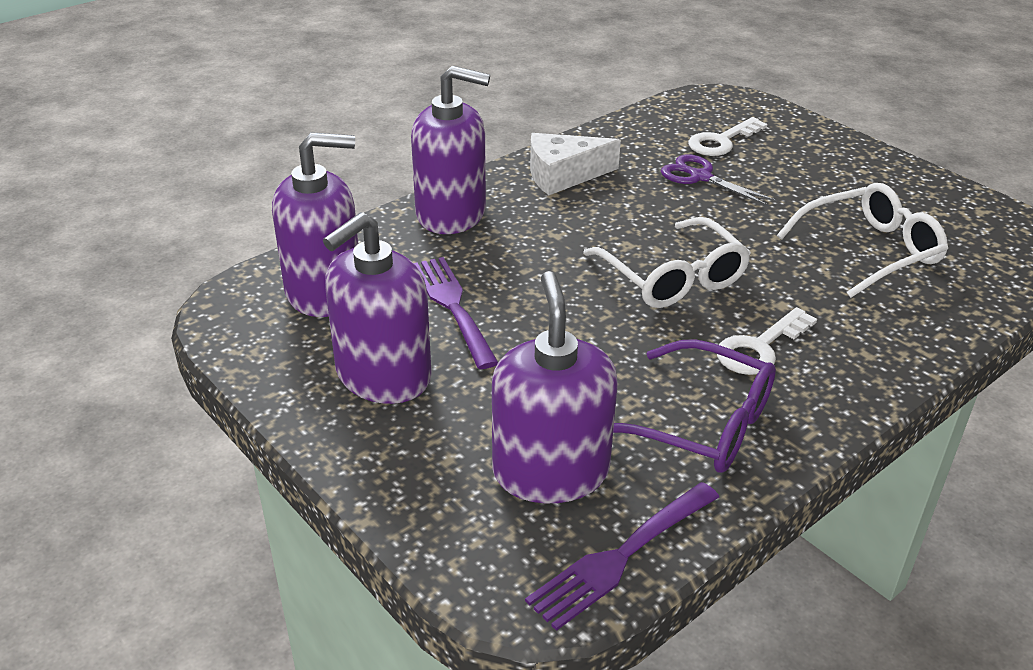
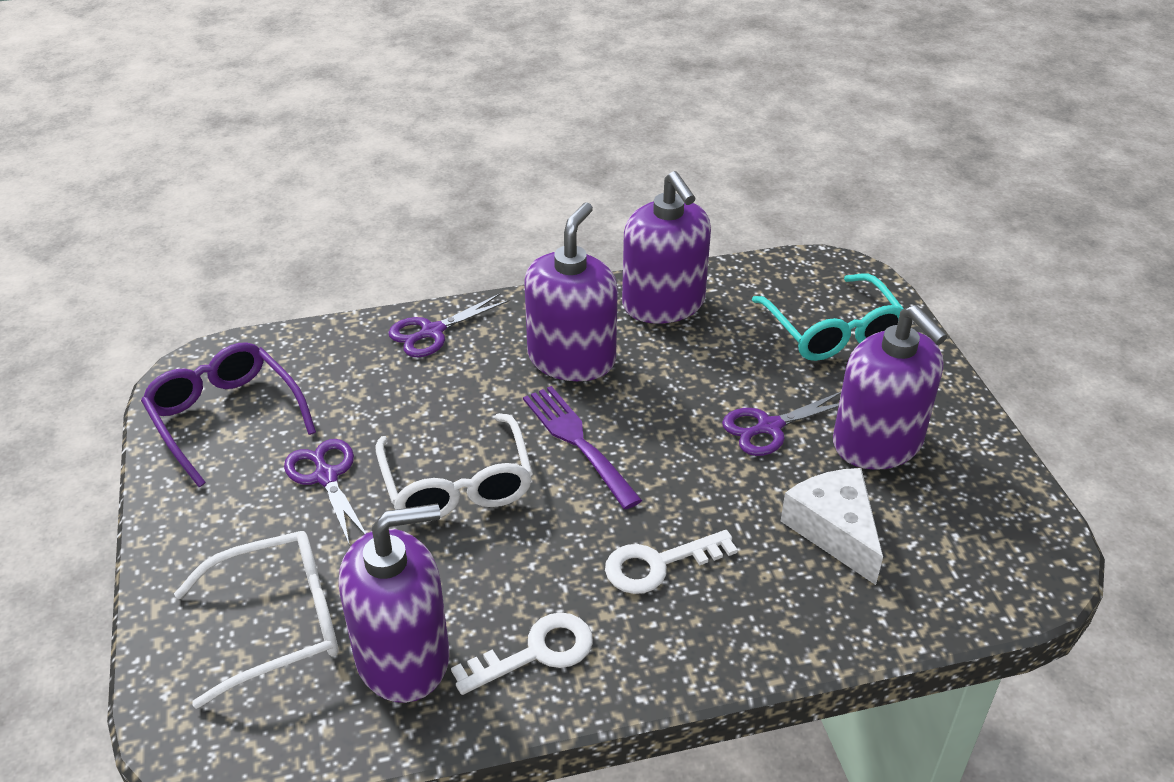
purple fork: [414,257,498,369] [525,482,719,631] = 2 -> [523,386,642,509] = 1
purple scissors: [661,154,777,206] = 1 -> [284,439,366,546] [388,294,510,357] [722,392,841,456] = 3
turquoise glasses: none = 0 -> [752,273,904,361] = 1

